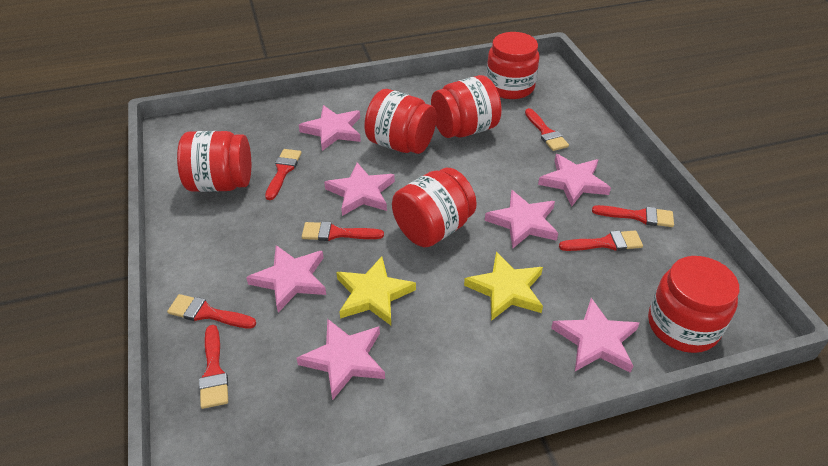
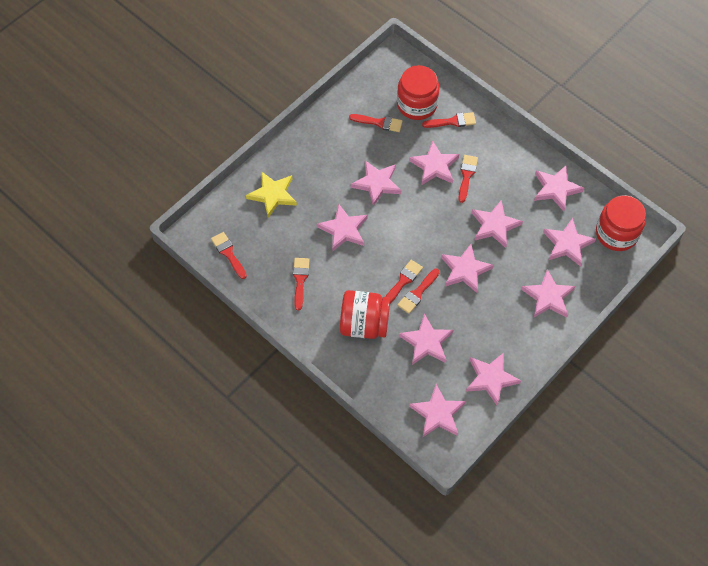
pink star: [246,245,326,312] [296,319,385,400] [299,105,361,151] [324,163,395,216] [485,190,558,249] [538,154,611,207] [551,298,639,373] = 7 -> [317,203,368,252] [351,161,401,206] [399,314,453,365] [409,140,459,186] [409,384,466,437] [441,244,494,293] [466,353,521,406] [472,200,523,248] [521,269,576,318] [534,166,584,211] [543,218,596,267] = 11
red jar: [177,131,251,192] [364,89,437,154] [392,168,477,247] [431,75,502,138] [486,32,540,99] [648,256,739,353] = 6 -> [340,290,390,339] [397,65,440,120] [596,195,646,251] = 3
yellow star: [336,256,416,325] [464,252,543,321] = 2 -> [246,171,297,218] = 1

